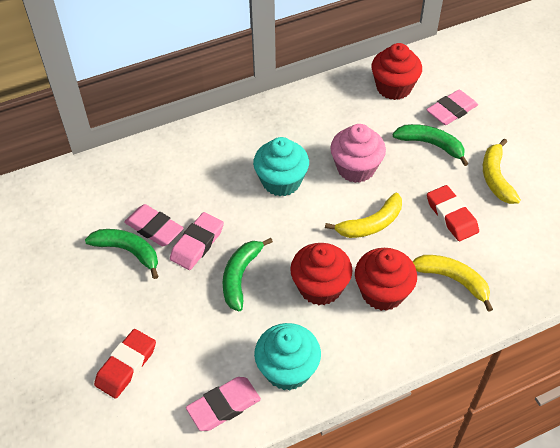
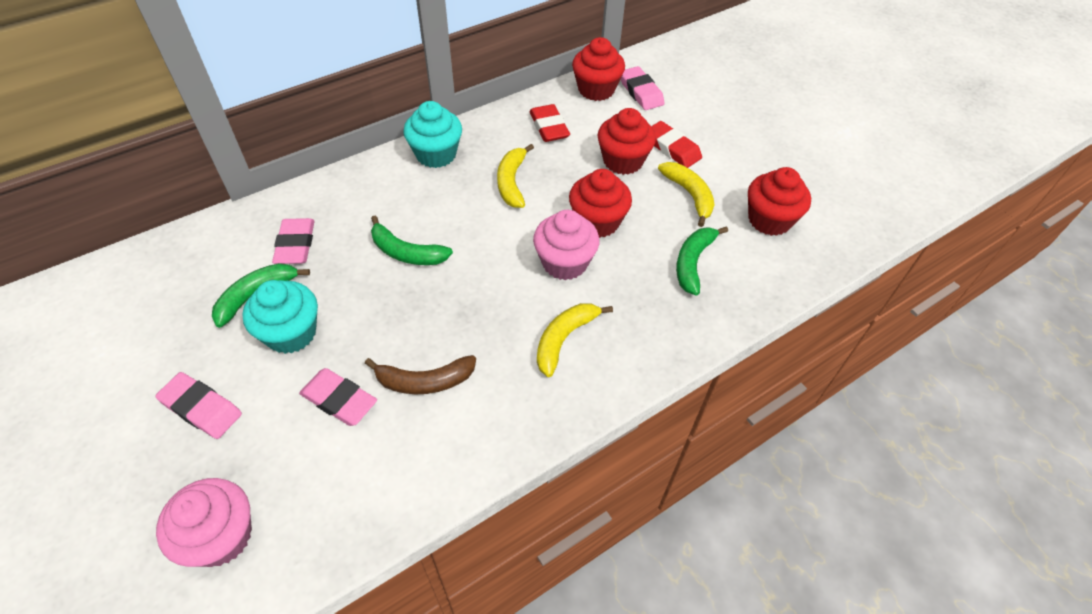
brown banana: none = 0 -> [365,355,476,394] = 1
pink cupcake: [331,124,386,183] = 1 -> [156,478,252,567] [533,210,599,280] = 2
red cupcake: [290,243,353,305] [355,248,417,311] [371,43,422,100] = 3 -> [569,169,632,238] [572,37,625,101] [597,108,656,175] [748,167,811,236] = 4

